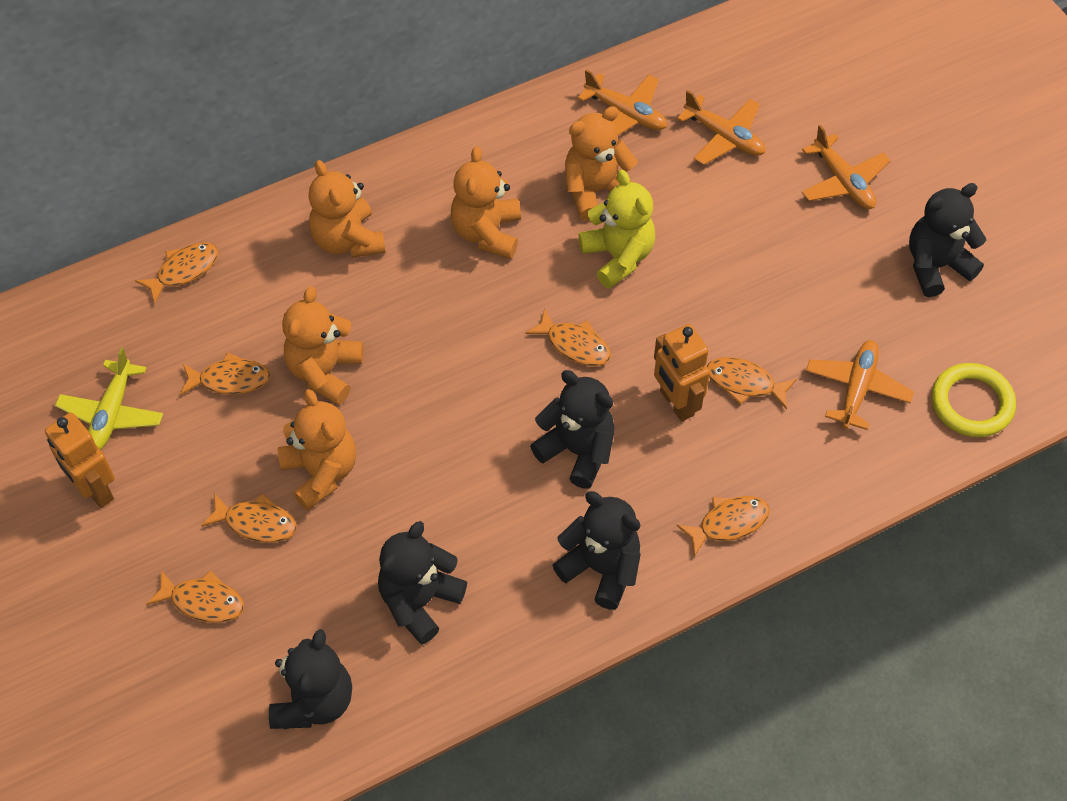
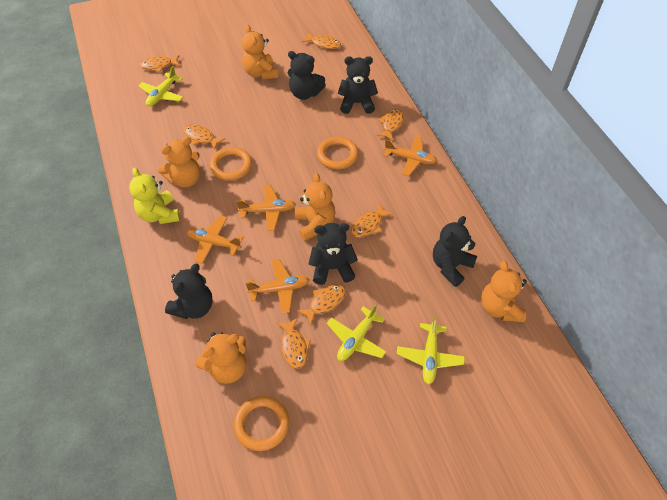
orange ring: none = 0 -> [209,147,252,181] [234,396,289,451] [317,137,358,169] = 3
orange robot: [45,412,115,508] [654,324,710,422] = 2 -> none = 0
yellow plane: [55,348,163,450] = 1 -> [139,66,184,107] [327,304,387,361] [397,316,465,385] = 3
yellow ring: [932,363,1016,437] = 1 -> none = 0

